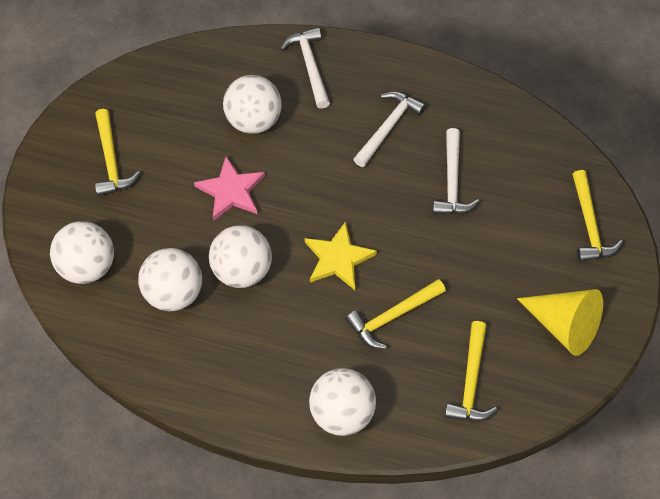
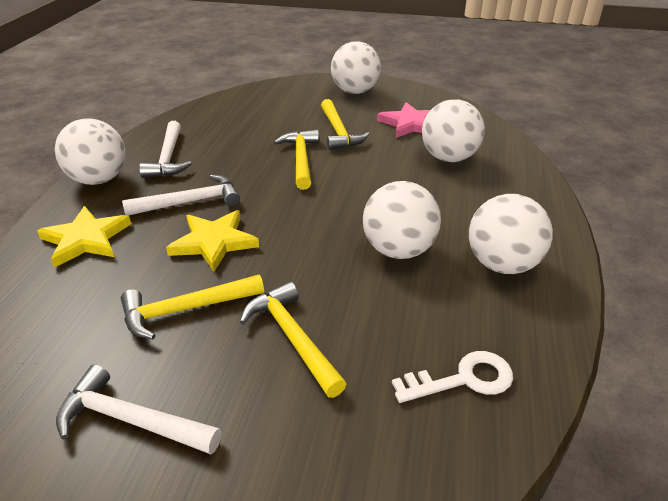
white key: none = 0 -> [392,351,513,403] = 1
yellow cone: [517,289,603,356] = 1 -> none = 0
yellow star: [305,221,377,290] = 1 -> [37,206,131,268] [166,210,259,272] = 2

